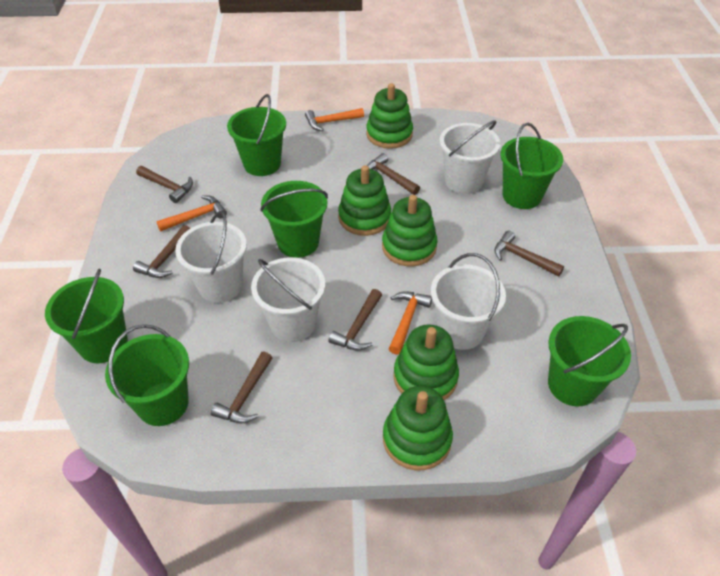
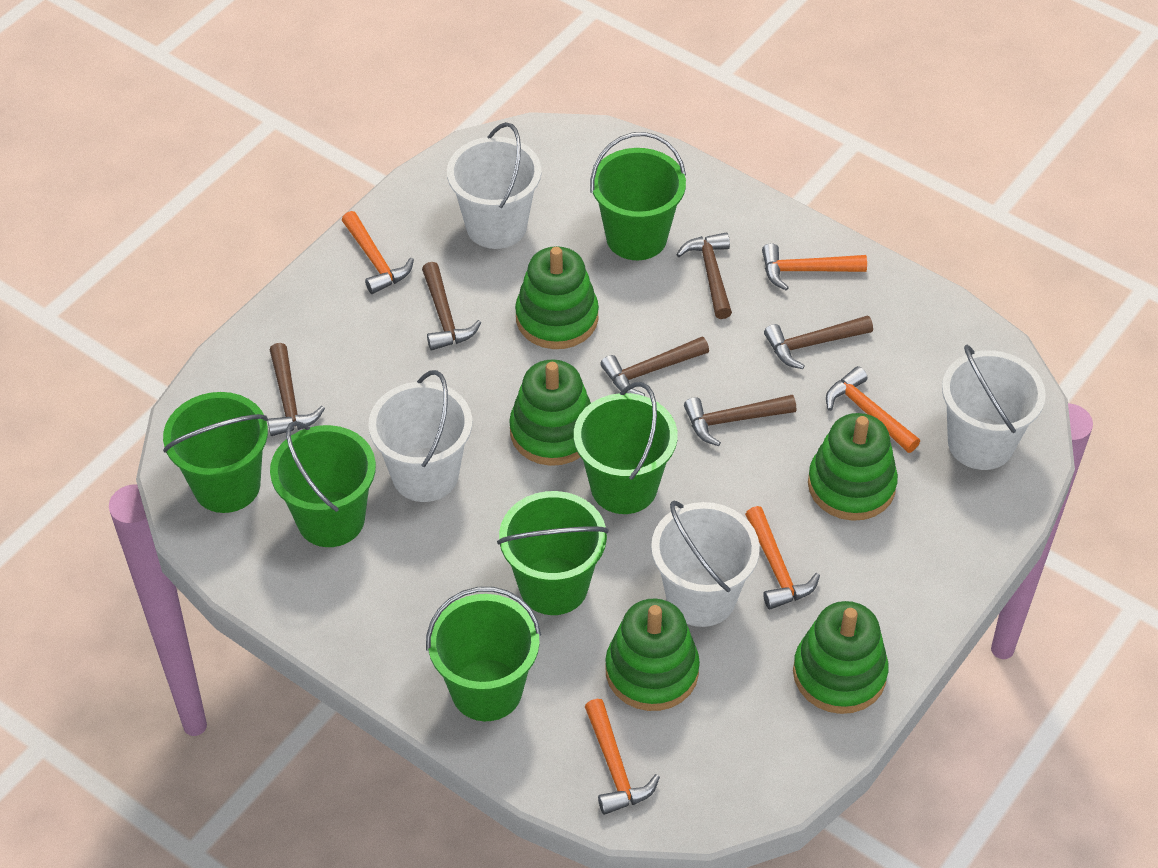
orange hammer: [156,195,227,231] [305,108,364,131] [389,291,432,355] = 3 -> [342,211,414,294] [585,699,660,815] [745,506,820,609] [762,243,867,291] [826,366,920,453] = 5

